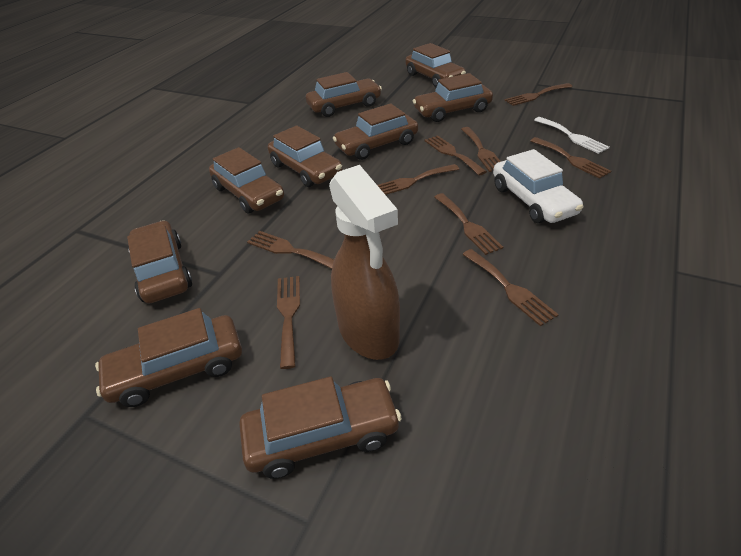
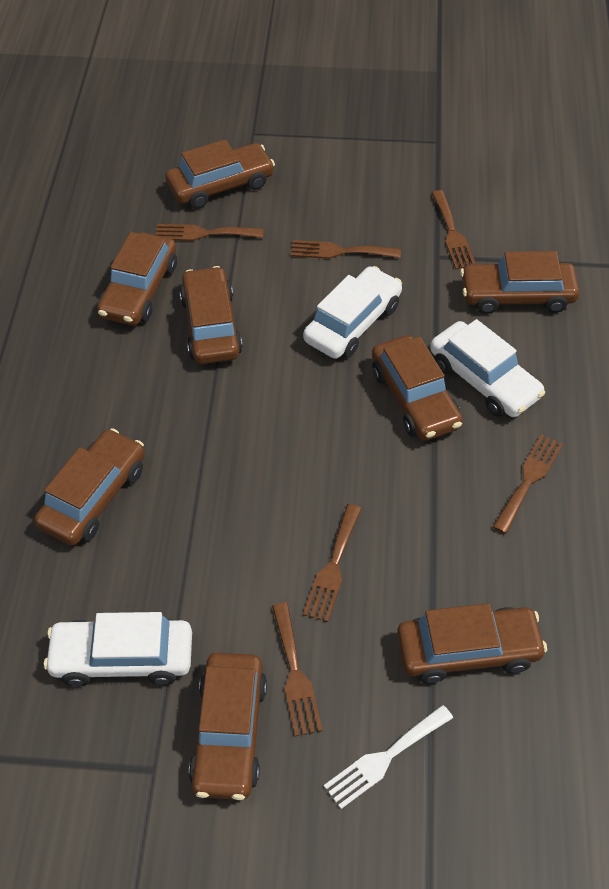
brown car: [95,308,242,407] [127,220,192,304] [209,147,284,214] [239,376,402,479] [268,125,342,187] [306,72,382,117] [333,103,418,160] [405,43,466,87] [413,73,493,122] = 9 -> [34,428,145,546] [97,232,177,326] [165,139,275,209] [180,266,243,364] [189,653,267,800] [372,335,463,441] [397,603,547,684] [460,251,579,314] = 8
brown fork: [247,231,334,269] [277,276,300,369] [377,164,459,195] [425,135,487,176] [434,193,503,255] [461,127,501,172] [462,249,559,326] [504,83,572,106] [530,137,611,179] = 9 -> [156,224,264,241] [272,602,322,737] [291,240,401,259] [303,504,362,622] [432,190,476,270] [493,434,563,534] = 6
brown spray bottle: [329,165,400,360] = 1 -> none = 0
white car: [493,149,583,223] = 1 -> [44,612,192,687] [303,266,402,359] [430,319,545,417] = 3

